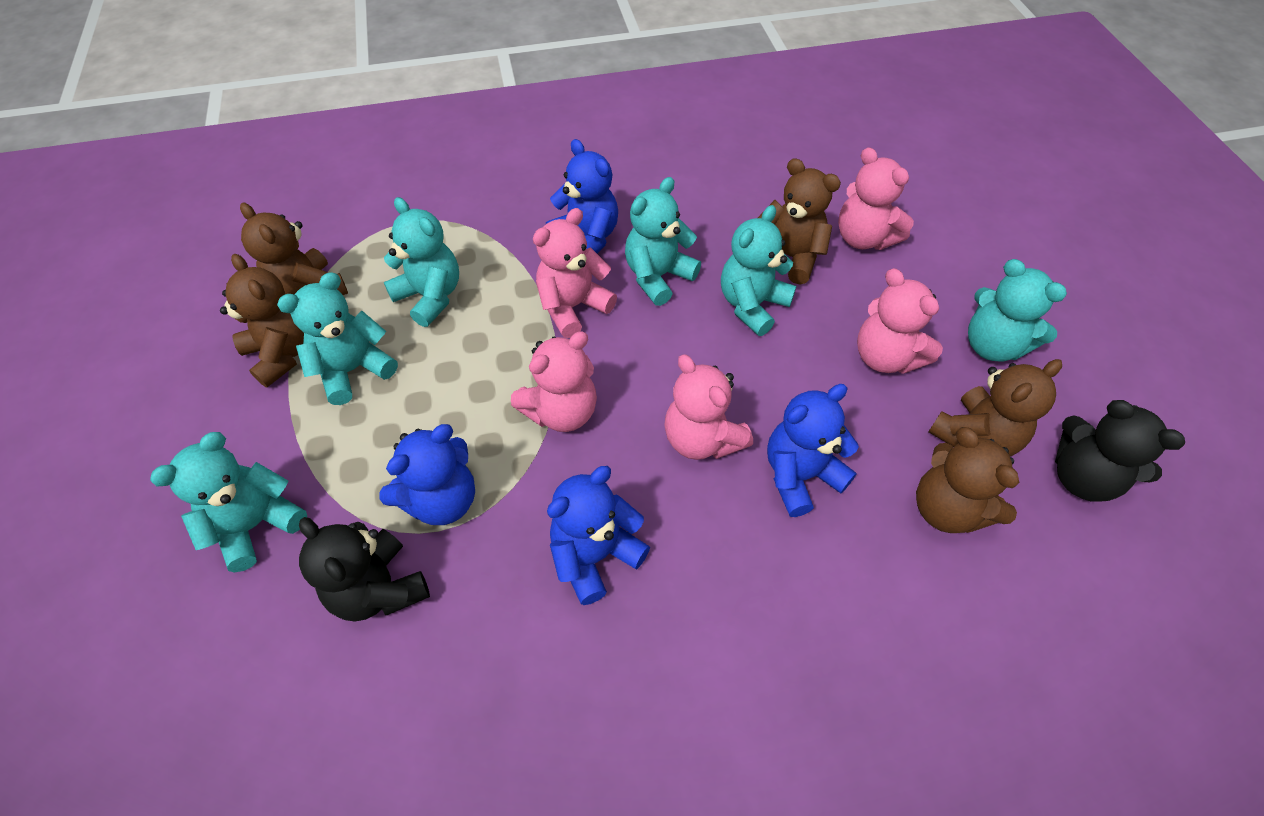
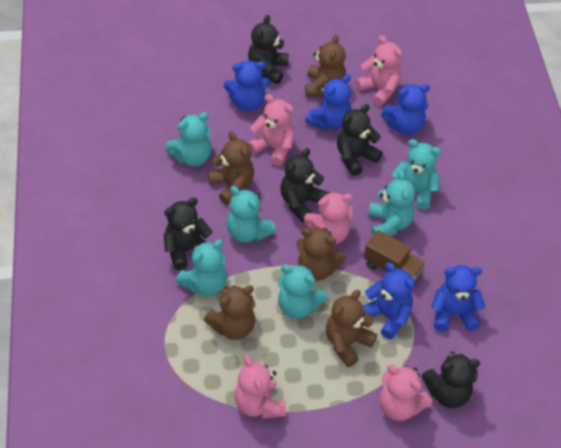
black teddy bear: [299,517,430,622] [1055,400,1185,502] = 2 -> [164,197,213,270] [248,15,289,84] [280,148,327,222] [337,104,383,176] [421,351,480,408] = 5
blue teddy bear: [379,424,475,525] [546,139,618,254] [547,466,650,605] [767,384,859,517] = 4 -> [224,61,270,112] [305,74,352,130] [363,263,415,339] [381,84,430,135] [431,265,485,331] = 5
brown truck: none = 0 -> [364,230,426,284] = 1

